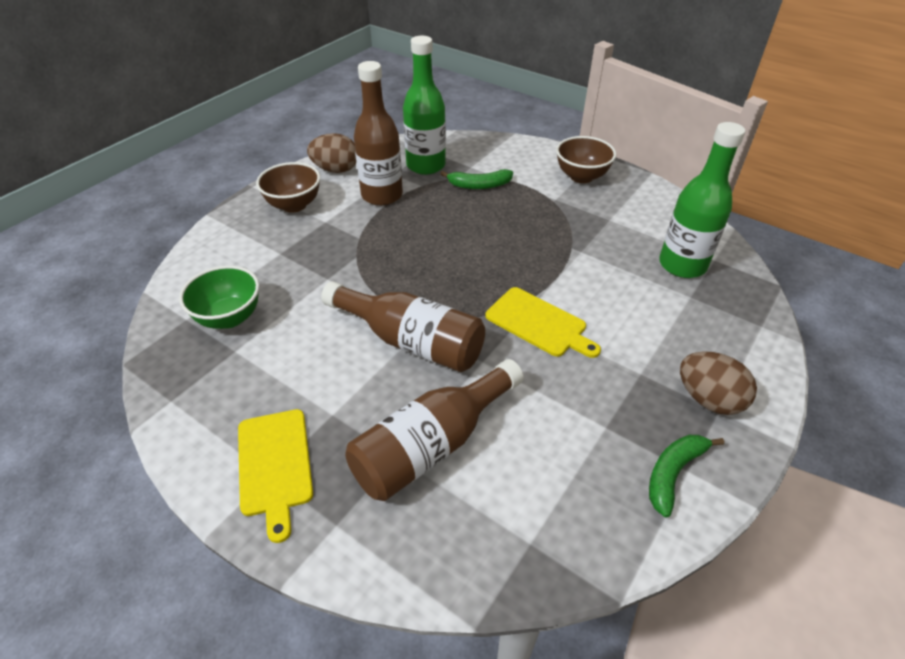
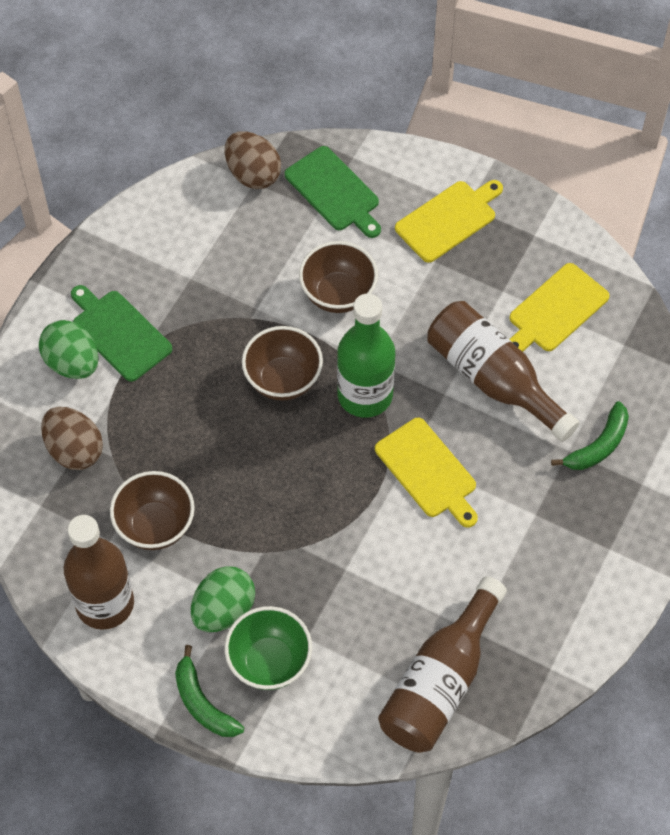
brown bowl: [256,162,320,213] [556,136,616,183] = 2 -> [110,471,195,550] [242,326,323,401] [299,241,378,313] = 3
green bottle: [403,36,446,175] [659,122,745,278] = 2 -> [337,293,395,418] = 1
green cutting board: none = 0 -> [71,285,173,382] [285,146,381,238] = 2
green egg: none = 0 -> [39,320,99,379] [191,566,255,632] = 2
yellow cutting board: [238,409,313,543] [485,287,601,358] = 2 -> [375,418,478,528] [395,180,503,263] [509,263,610,352] = 3

